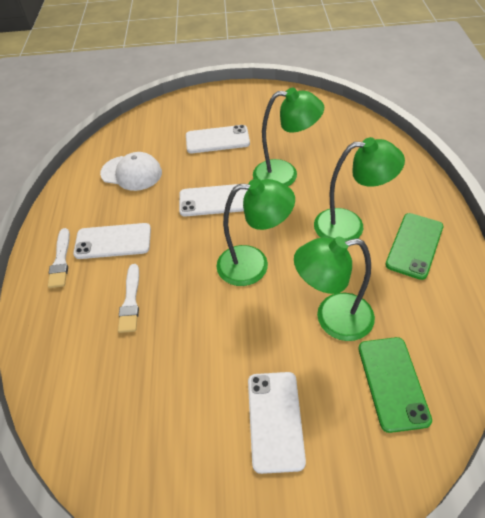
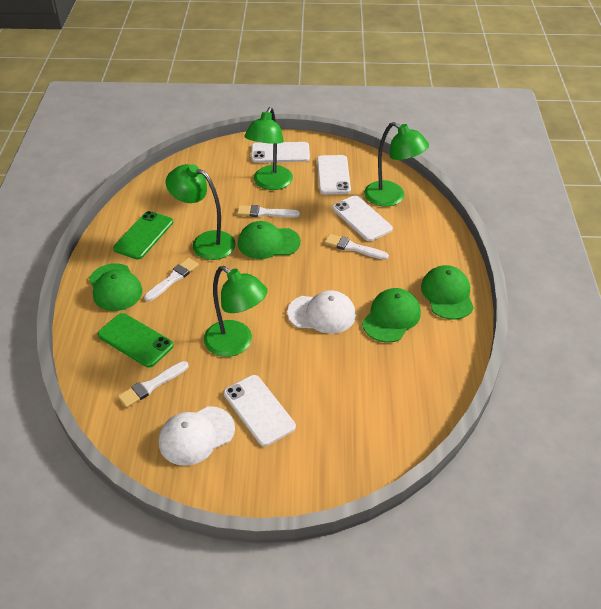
green cap: none = 0 -> [89,263,143,311] [238,221,301,259] [362,288,421,343] [421,265,474,320] = 4
white brush: [48,228,70,288] [118,264,139,333] = 2 -> [118,361,189,408] [144,258,199,302] [237,205,300,218] [325,234,389,260] = 4
white cap: [100,152,162,191] = 1 -> [159,406,235,466] [287,290,356,334] = 2

